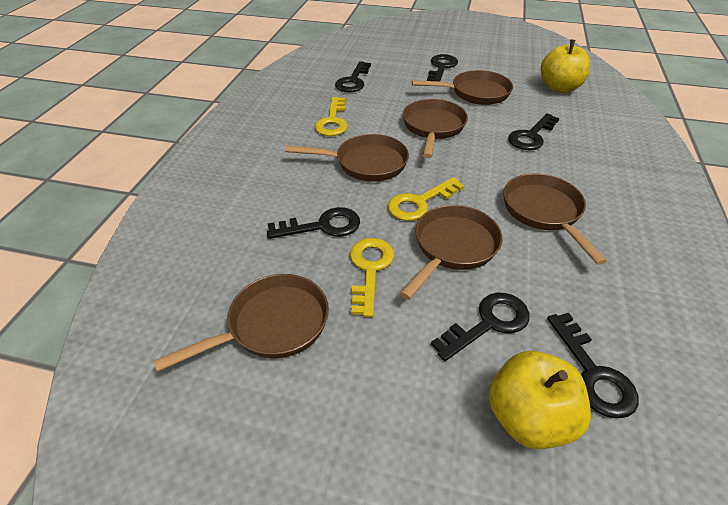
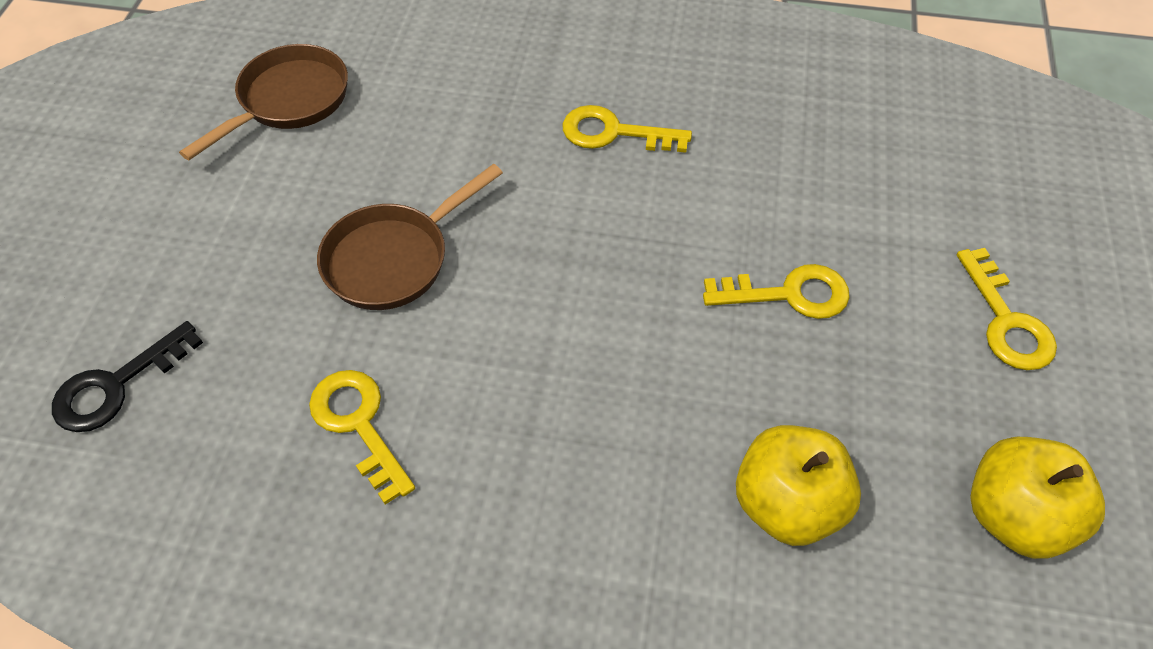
black key: [267,207,360,239] [335,61,371,92] [427,54,458,81] [431,293,530,361] [508,113,560,150] [547,313,639,419] = 6 -> [52,321,203,432] = 1
brown pan: [153,274,329,372] [285,134,409,182] [400,205,503,300] [403,99,468,158] [412,70,513,105] [504,174,607,265] = 6 -> [179,44,348,160] [317,164,503,310] = 2
yellow key: [314,97,348,136] [350,238,394,317] [388,177,464,221] = 3 -> [309,370,415,505] [562,105,692,153] [703,264,850,319] [957,248,1057,370] = 4

